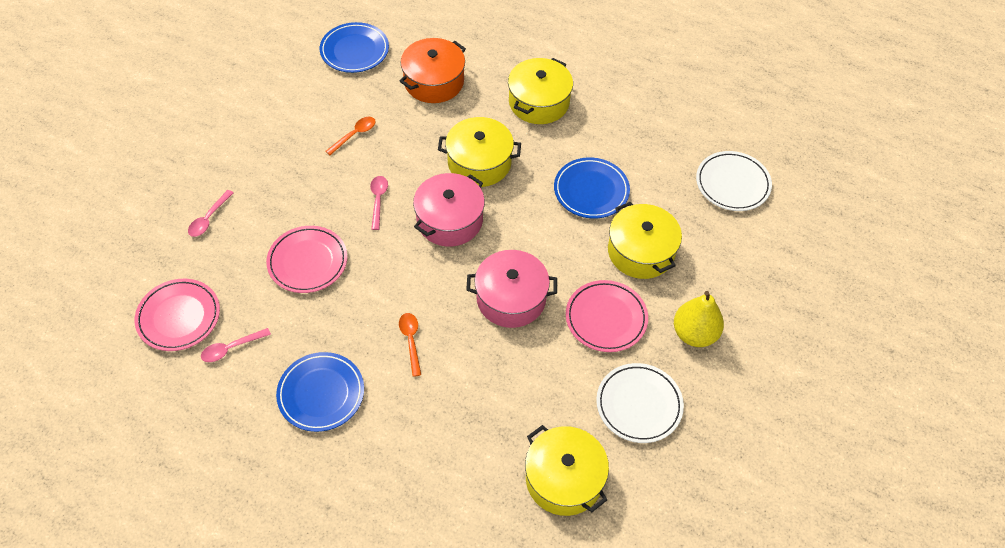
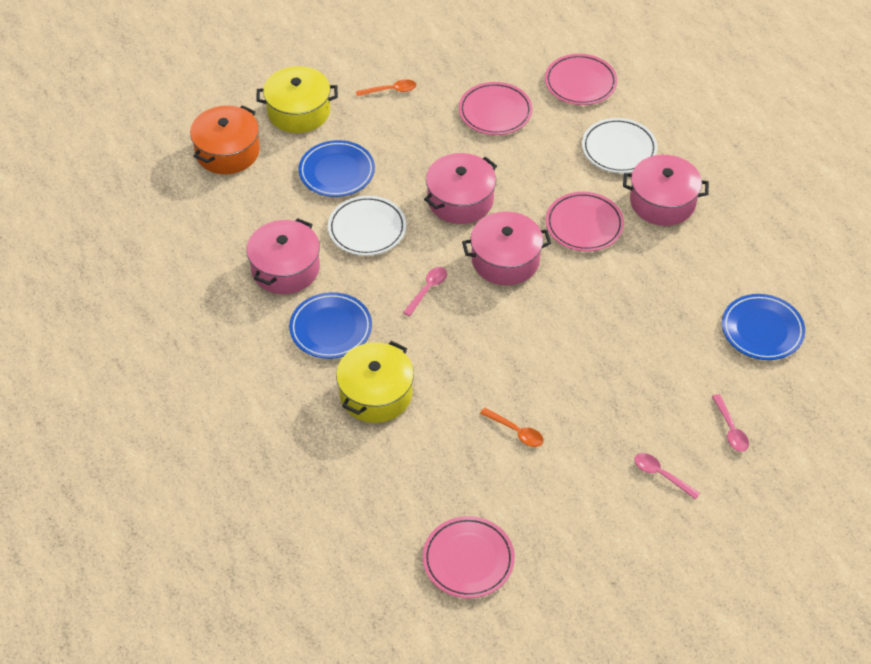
pink plate: [135,279,220,351] [266,226,347,293] [566,280,648,352] = 3 -> [423,516,515,598] [459,82,533,135] [545,54,618,105] [546,192,624,252] = 4
pink pot: [413,173,485,247] [466,250,557,328] = 2 -> [247,218,320,294] [424,153,497,224] [462,211,551,285] [623,155,709,226] = 4
yellow pear: [674,291,724,347] = 1 -> none = 0
yellow pot: [438,117,521,187] [508,58,573,124] [525,425,609,516] [608,202,682,279] = 4 -> [257,66,338,133] [336,341,414,423] = 2

